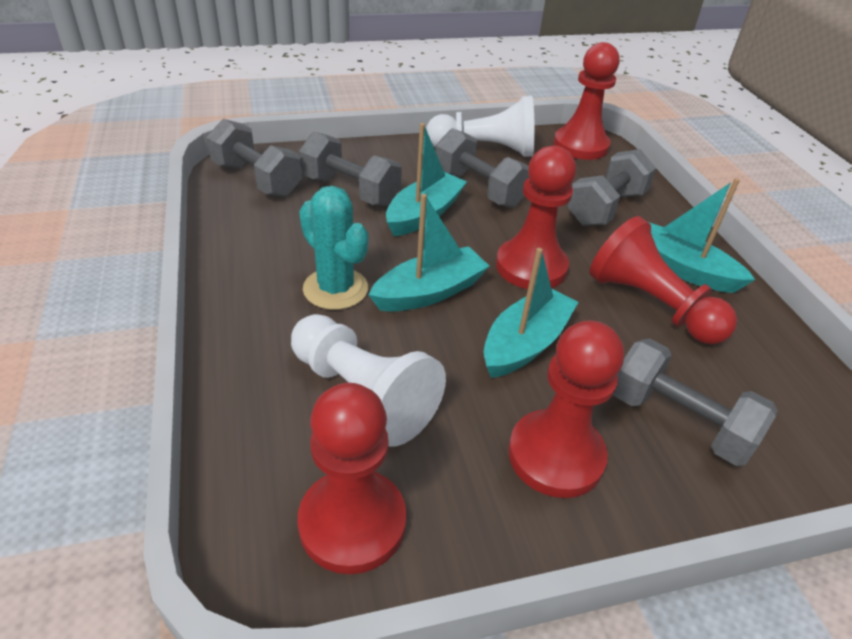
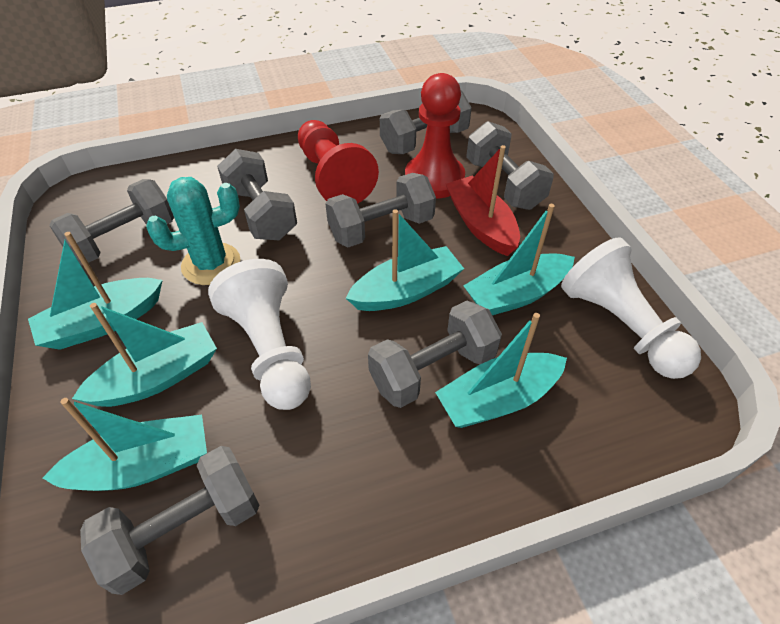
grey dumbbell: [207,119,302,197] [299,132,402,206] [435,128,529,208] [567,149,656,226] [613,338,778,466] = 5 -> [49,179,174,266] [80,446,259,595] [217,149,297,240] [326,173,436,247] [368,301,502,408] [380,90,472,154] [466,121,554,210] = 7
red boat: none = 0 -> [446,145,520,256] = 1
red pawn: [298,383,407,574] [496,146,576,289] [508,320,624,498] [554,42,620,160] [590,216,737,344] = 5 -> [298,120,379,204] [405,73,465,198] = 2
turquoise boat: [369,194,490,312] [386,123,467,236] [484,248,579,378] [648,178,755,293] = 4 -> [28,232,163,350] [42,398,207,491] [72,303,217,407] [346,209,464,311] [435,313,567,428] [463,204,575,315] = 6

